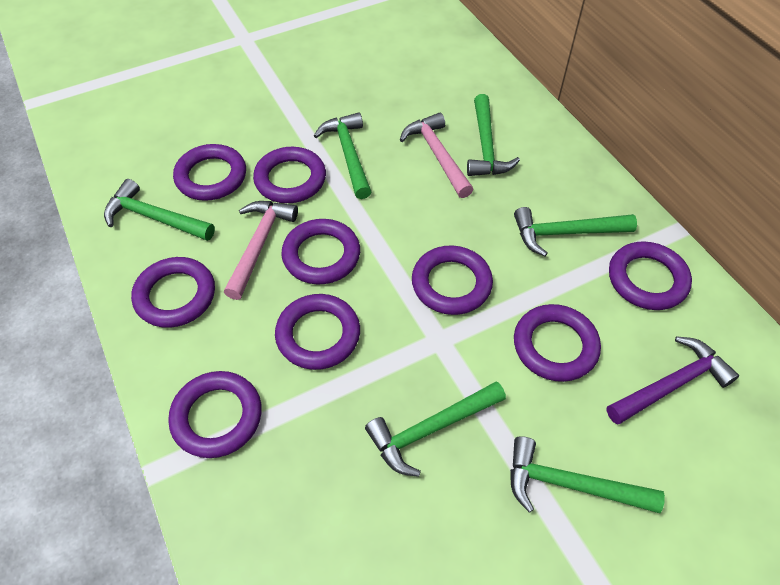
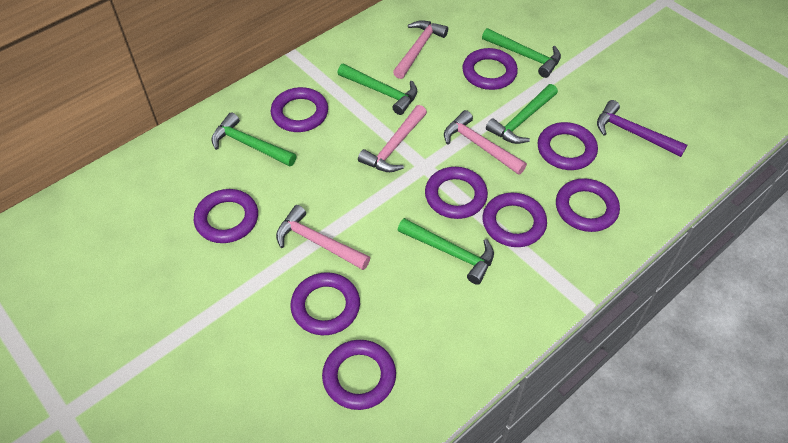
green hammer: [104,179,215,241] [314,112,372,199] [365,381,506,477] [467,94,520,176] [510,436,665,513] [514,207,637,256] = 6 -> [211,113,296,166] [337,64,417,115] [398,218,494,285] [482,28,561,78] [486,84,558,144] = 5
pink hammer: [224,201,298,300] [400,113,473,198] = 2 -> [276,205,370,270] [358,105,427,172] [393,20,448,79] [444,110,527,175] = 4

